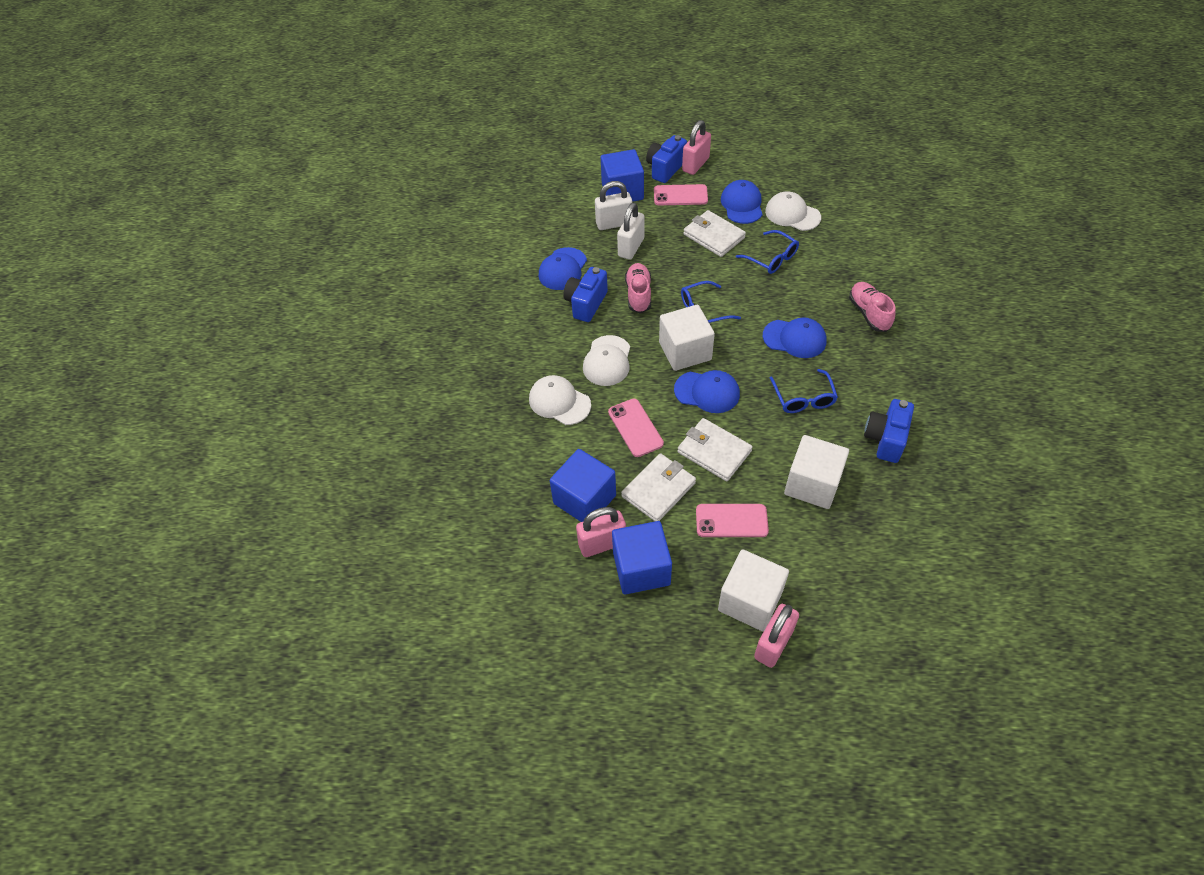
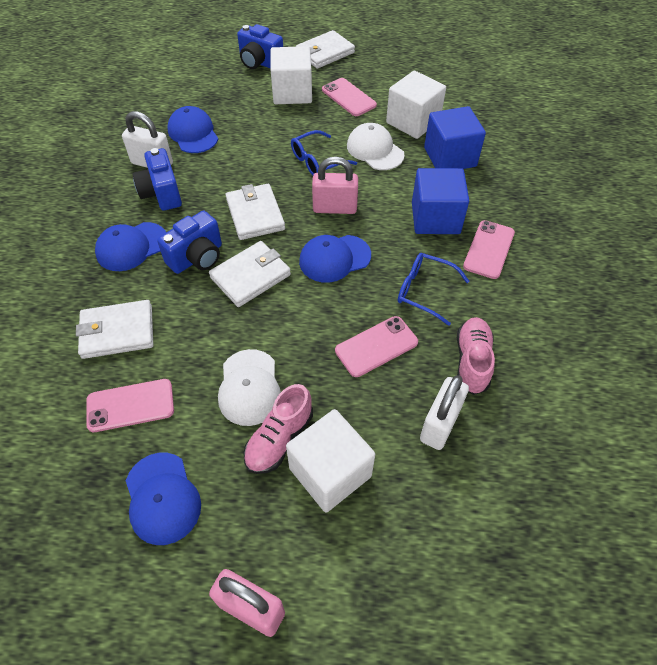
blue cube: [550,449,616,522] [601,149,644,201] [612,521,672,595] = 3 -> [412,168,469,234] [424,106,486,169] = 2
blue glasses: [681,281,741,323] [736,230,799,274] [770,369,838,413] = 3 -> [291,130,357,175] [398,253,469,326] = 2
pink padlock: [576,507,626,557] [682,120,711,175] [754,604,799,668] = 3 -> [209,569,285,637] [312,157,358,214] = 2
pink phone: [608,399,664,457] [654,184,708,205] [696,504,769,537] = 3 -> [86,379,174,432] [322,78,377,116] [335,316,418,377] [463,220,515,279] = 4
white cap: [529,375,591,425] [583,335,630,386] [765,191,821,231] = 3 -> [218,349,281,426] [347,123,405,170] = 2
white wallet: [621,453,696,521] [677,418,753,481] [683,210,746,257] = 3 -> [76,300,153,359] [209,241,291,307] [225,184,285,240] [296,30,355,69] = 4

